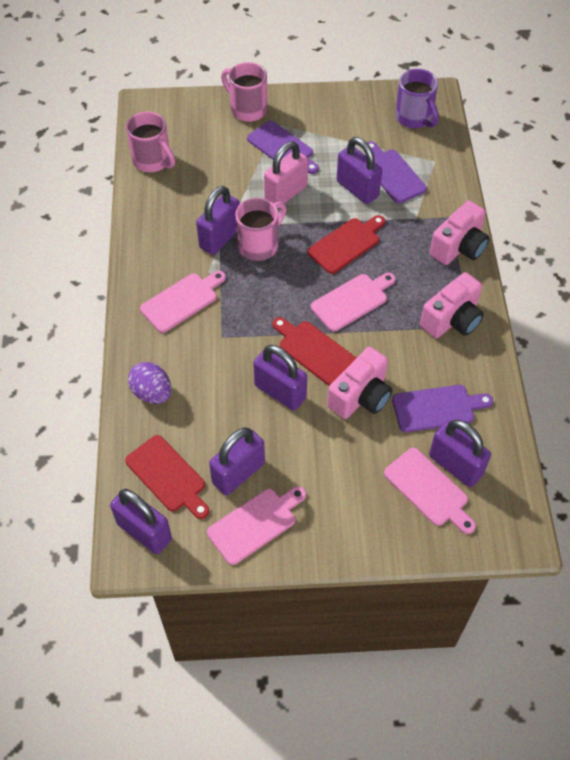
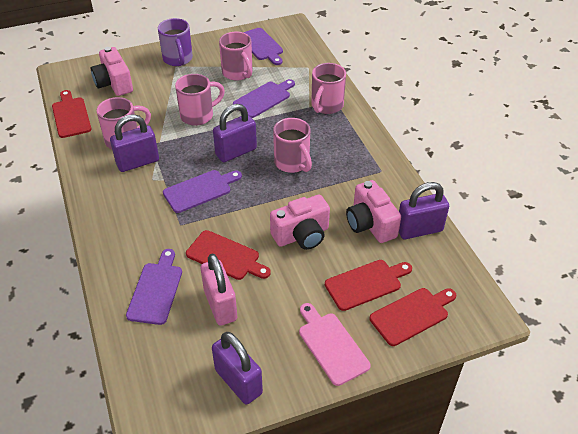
pink cutting board: [140,271,226,333] [207,486,306,565] [311,273,396,332] [384,448,476,534] = 4 -> [299,303,371,386] = 1
pink mug: [126,112,175,172] [221,62,267,122] [235,198,286,261] = 3 -> [97,97,151,149] [175,74,225,126] [219,32,252,80] [273,118,312,173] [311,63,346,114] = 5
purple cutting board: [247,121,319,174] [367,141,427,203] [392,385,493,432] = 3 -> [126,249,182,325] [163,170,242,213] [233,79,295,118] [243,28,283,65] = 4
purple egg: [128,362,172,404] = 1 -> none = 0
purple padlock: [110,489,172,554] [196,186,240,255] [209,427,265,495] [253,345,307,410] [337,137,382,204] [429,420,491,487] = 6 -> [110,114,159,172] [212,332,263,404] [213,104,257,162] [399,182,449,239] = 4
red cutting board: [125,435,209,519] [272,317,356,386] [307,215,385,274] = 3 -> [52,90,92,138] [186,230,271,280] [325,260,412,311] [370,288,457,346] = 4

